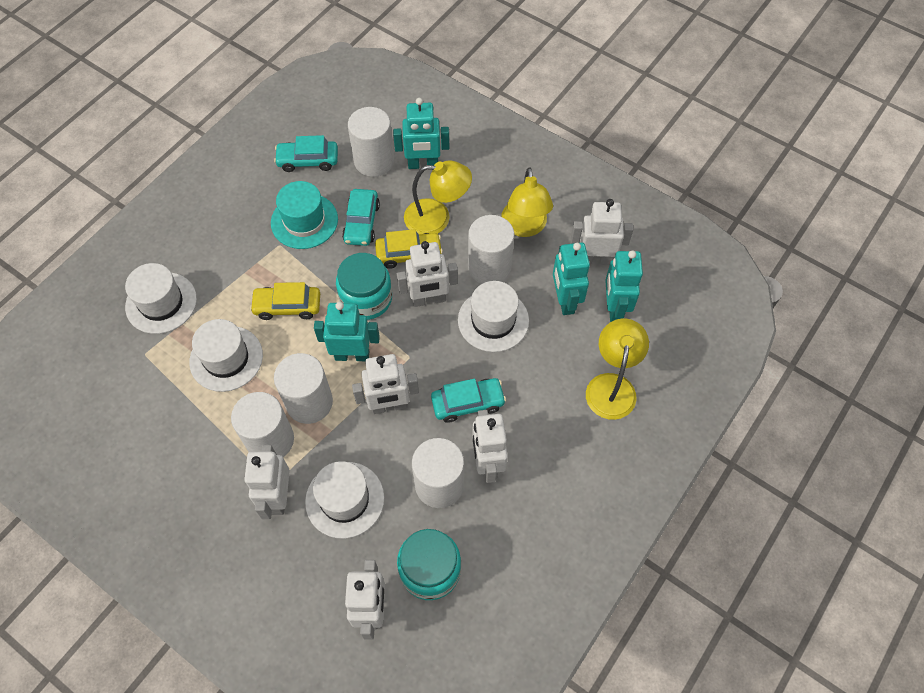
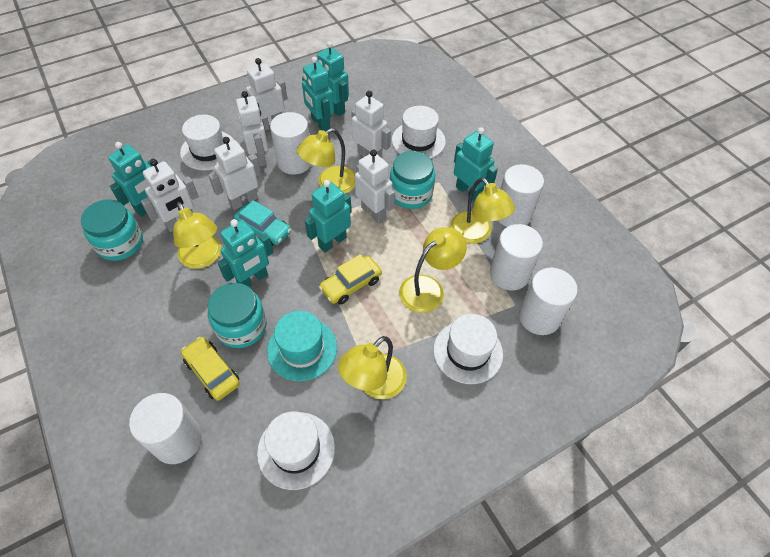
turquoise car: [274,135,338,172] [342,189,380,246] [431,378,506,423] = 3 -> [234,200,291,246] = 1
turquoise jar: [336,253,392,320] [397,529,461,600] = 2 -> [81,199,143,261] [208,283,267,348] [390,151,435,209] = 3
turquoise robot: [314,302,380,361] [393,98,449,169] [553,243,590,315] [605,250,643,322] = 4 -> [108,142,158,217] [217,219,273,287] [302,57,334,131] [305,180,352,253] [317,41,349,116] [454,127,498,202] = 6
yellow lamp: [404,161,472,234] [501,167,553,237] [586,318,649,420] = 3 -> [173,202,221,269] [297,128,355,194] [338,336,407,399] [399,227,467,313] [450,177,515,244] = 5

